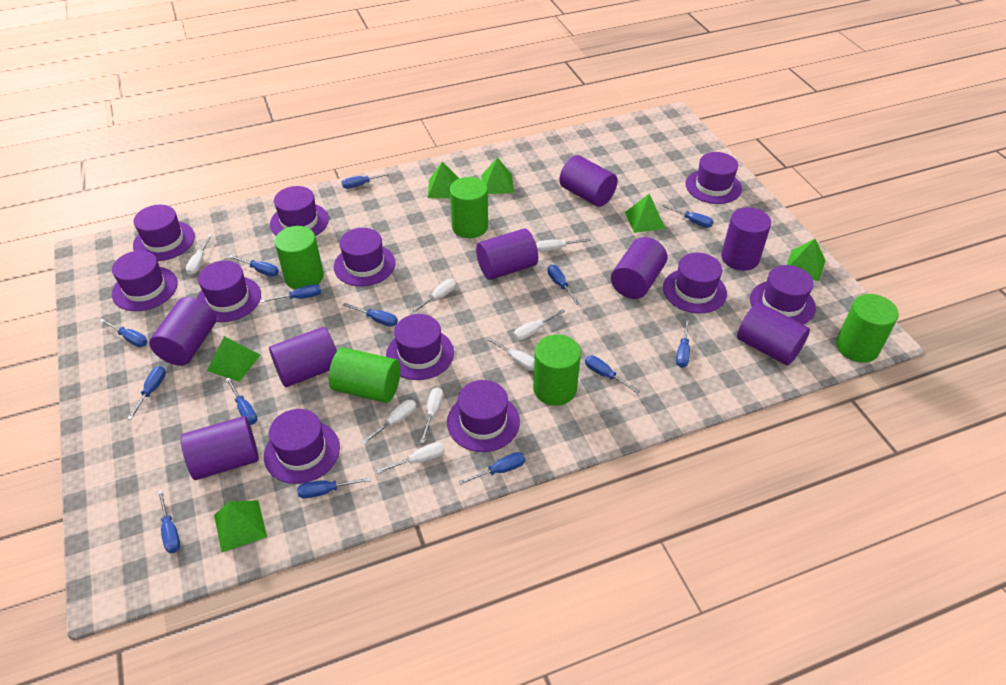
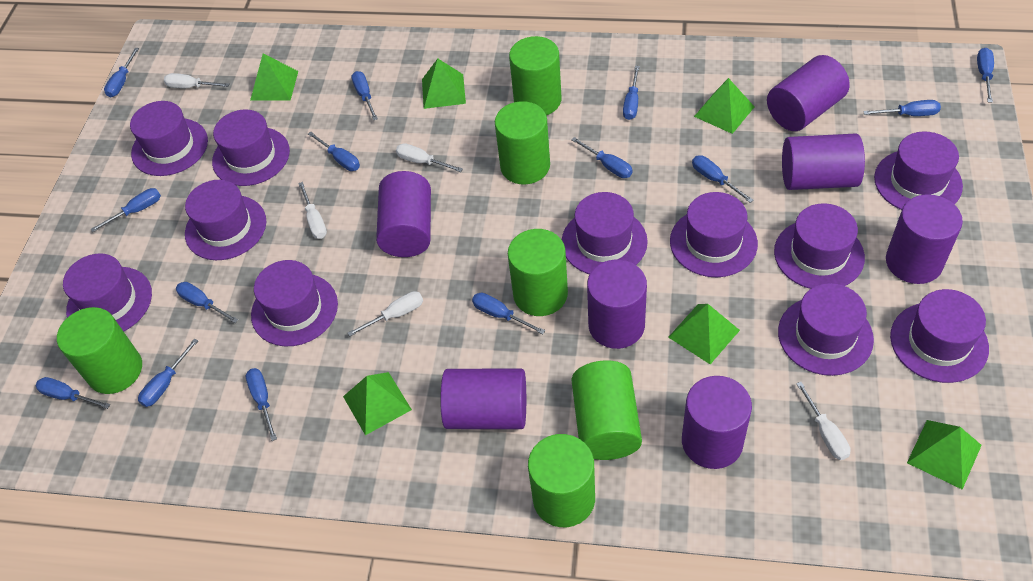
green cylinder: [274,226,324,289] [329,347,400,403] [450,177,488,238] [533,334,581,406] [836,294,899,363] = 5 -> [57,307,142,394] [495,101,550,185] [508,229,568,316] [509,36,561,115] [528,434,595,527] [572,361,642,460] = 6
purple cylinder: [149,297,216,366] [181,416,259,480] [269,327,337,387] [476,229,538,280] [559,155,618,207] [611,237,667,299] [721,207,771,271] [737,302,810,365] = 8 -> [376,171,431,257] [440,369,526,429] [587,260,647,349] [682,376,752,469] [767,55,850,131] [782,133,865,190] [886,194,963,284] = 7
white screwdriver: [186,235,212,275] [362,400,416,445] [376,442,445,473] [410,279,456,314] [420,387,443,444] [485,336,534,371] [514,309,565,340] [536,238,591,252] = 8 -> [164,73,230,88] [298,182,327,239] [348,291,423,336] [396,143,463,172] [796,382,851,460] = 5

